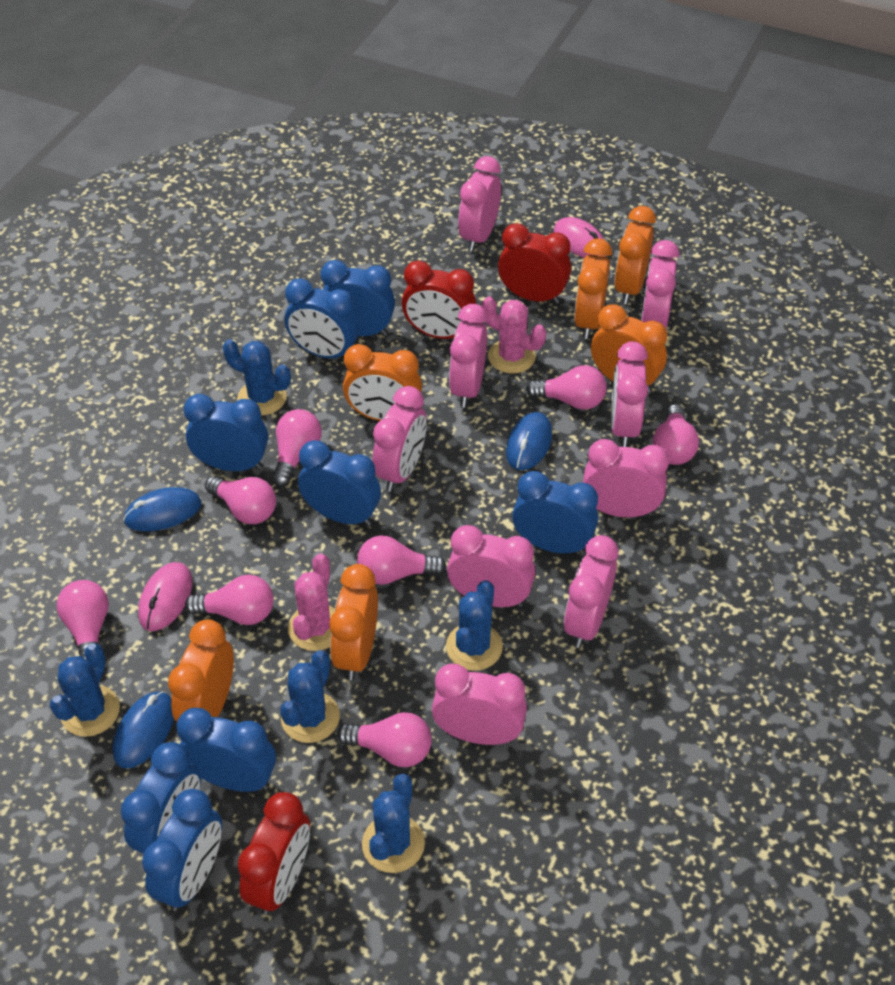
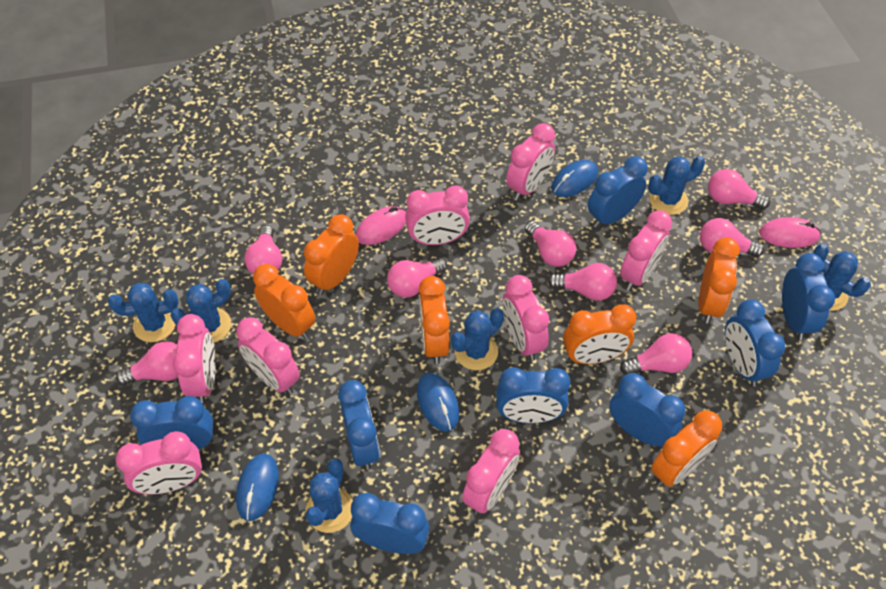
blue cactus: [50,643,120,737] [223,339,291,416] [280,650,340,743] [362,773,425,873] [446,580,503,671] = 5 -> [108,283,178,342] [170,279,231,343] [306,458,353,533] [451,308,504,370] [648,156,705,215] [813,244,871,311] = 6
pink cactus: [288,554,335,651] [482,296,546,374] = 2 -> none = 0
pink clock: [372,386,426,492] [432,664,527,745] [447,525,535,607] [449,304,488,408] [458,156,501,252] [564,535,618,648] [583,439,669,517] [611,341,648,447] [641,240,679,328] = 9 -> [116,431,202,494] [173,314,216,403] [236,317,300,395] [405,185,470,245] [462,429,520,515] [502,275,549,361] [506,123,555,201] [620,210,672,291] = 8
red clock: [238,792,310,915] [402,261,476,339] [498,223,571,304] = 3 -> none = 0

